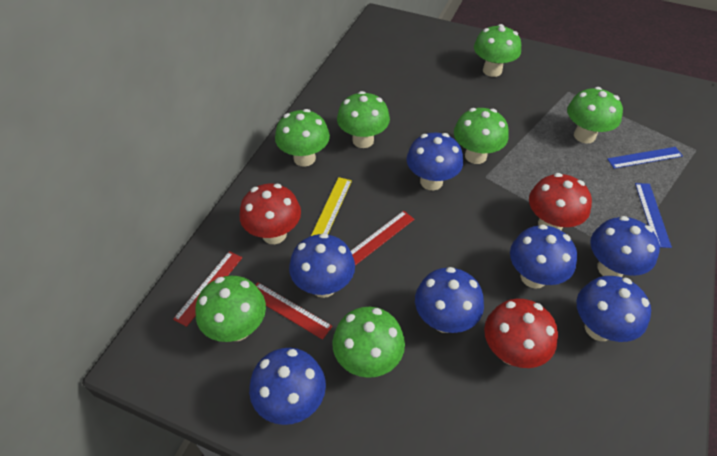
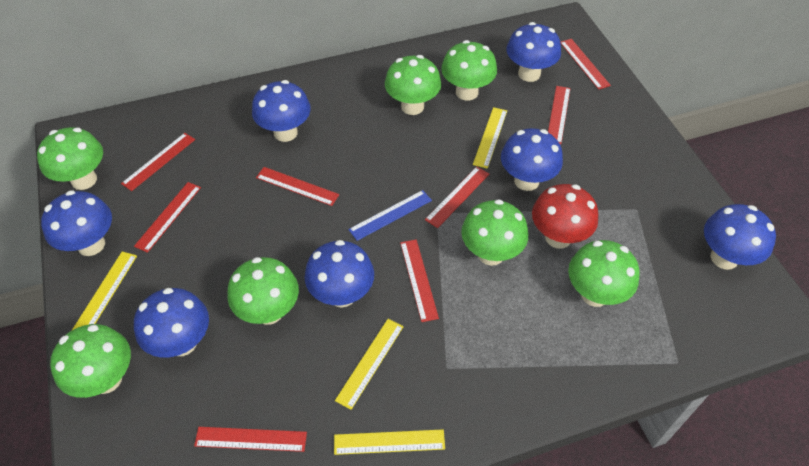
blue ruler: [607,147,683,169] [635,183,672,248] = 2 -> [348,190,432,241] = 1
red mushroom: [240,184,301,244] [484,298,558,368] [529,173,592,231] = 3 -> [532,184,598,249] = 1
red ruler: [173,251,242,327] [256,282,333,340] [351,211,415,265] = 3 -> [121,133,195,191] [134,182,201,253] [194,427,307,452] [256,167,339,206] [400,240,439,322] [425,167,489,228] [548,86,570,144] [561,39,611,90] = 8
yellow ruler: [311,177,352,236] = 1 -> [72,252,137,330] [334,429,445,455] [335,319,404,410] [473,107,507,169] = 4

